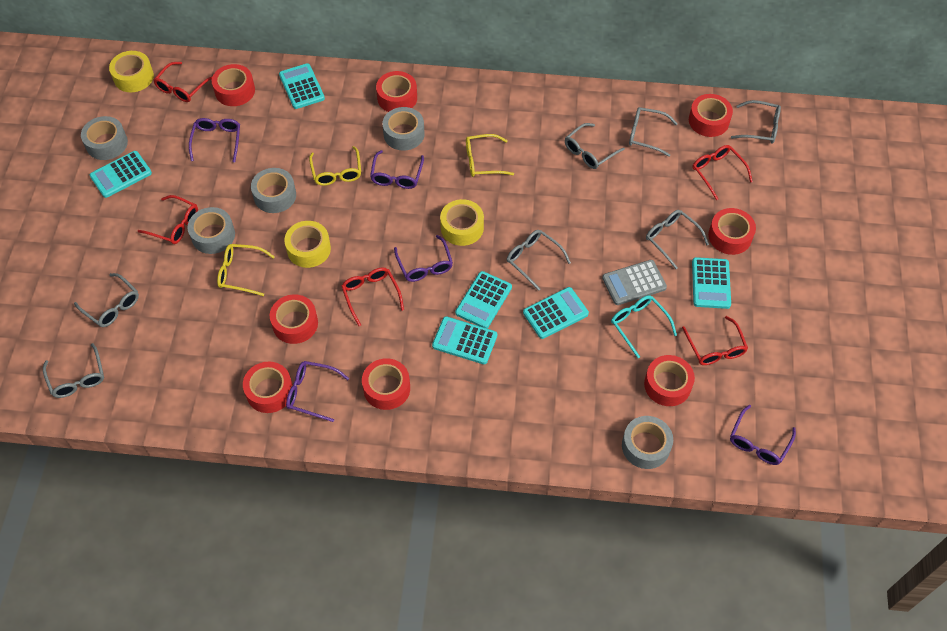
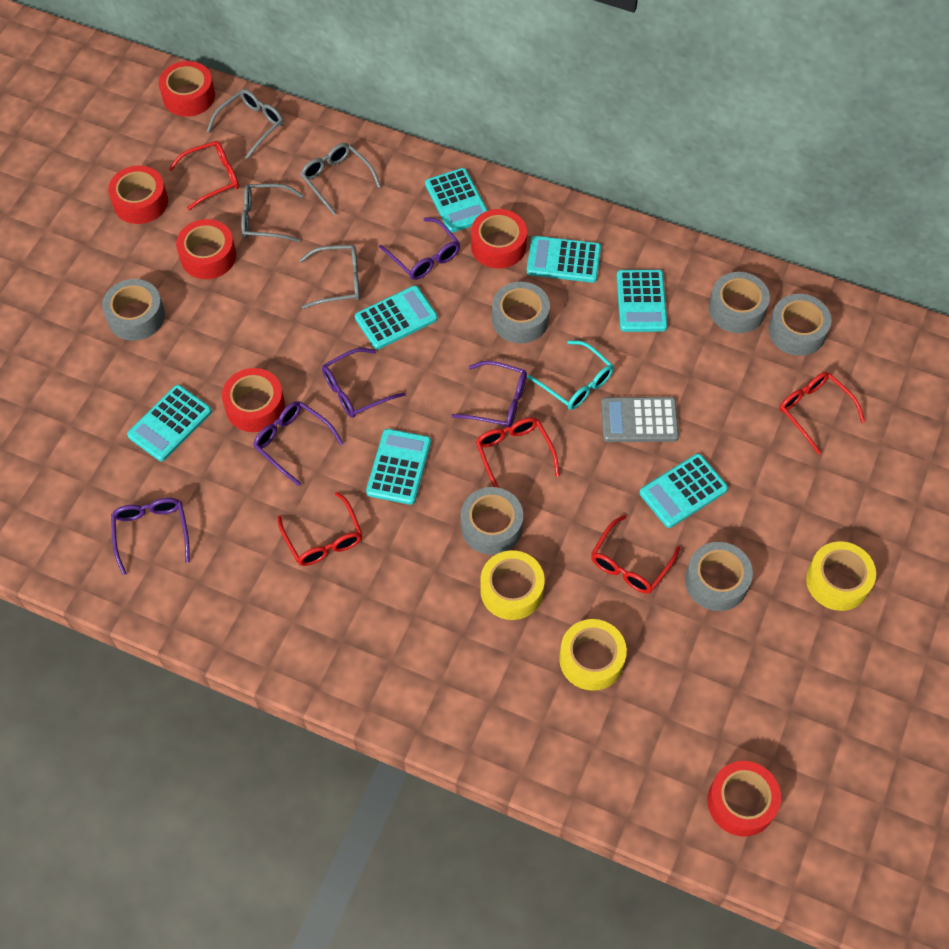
grey glasses: [43,343,104,398] [74,273,139,327] [507,230,571,291] [565,123,625,169] [629,107,678,157] [646,210,709,269] [731,100,781,143] = 7 -> [207,89,283,160] [241,184,304,242] [299,245,360,309] [300,143,381,215] = 4
grey tape: [81,116,128,160] [188,207,235,254] [251,168,296,213] [382,107,425,150] [622,416,673,469] = 5 -> [102,279,165,341] [461,487,523,555] [492,282,550,343] [685,542,753,611] [708,272,770,333] [768,294,832,356] = 6
red tape: [212,64,255,106] [243,362,293,413] [270,294,318,344] [362,358,410,410] [376,71,417,112] [644,355,695,406] [689,94,733,137] [708,208,756,255] = 8 -> [108,166,168,224] [159,61,215,117] [176,219,236,279] [222,368,285,432] [471,209,527,269] [707,761,781,837] = 6
turquoise calculator: [90,151,152,198] [279,63,325,109] [432,316,497,364] [455,271,512,328] [523,287,589,339] [692,257,731,309] = 6 -> [127,385,212,461] [355,286,438,350] [366,429,431,505] [425,168,488,233] [527,236,601,283] [617,270,668,332] [639,454,728,528] = 7
yellow glasses: [217,244,275,296] [309,146,361,186] [466,134,514,177] = 3 -> none = 0

